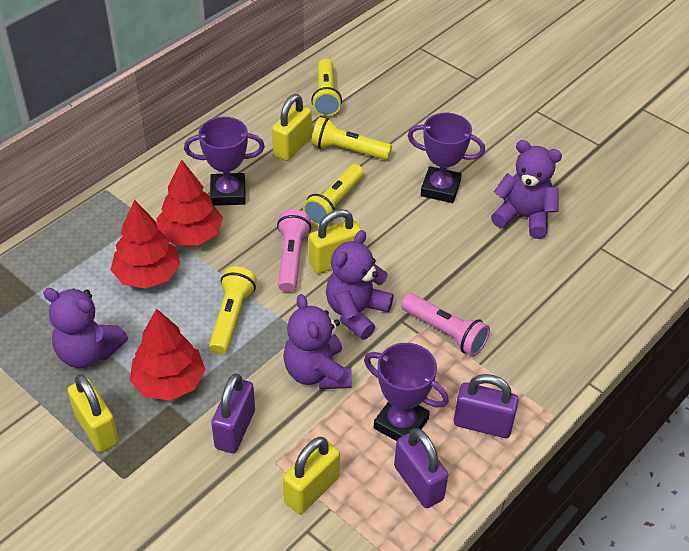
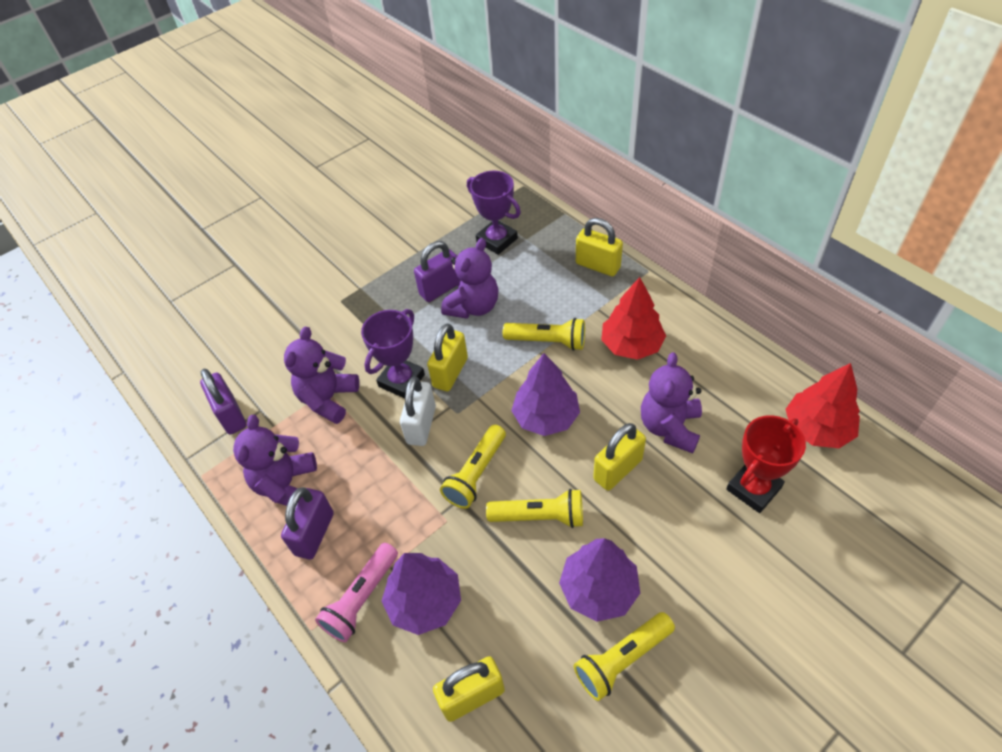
pink flashlight: [277,209,311,292] [401,293,490,356] = 2 -> [315,543,398,642] = 1
purple tree: none = 0 -> [382,553,461,635] [511,353,580,436] [559,538,640,622] = 3
purple trophy: [184,117,265,206] [364,343,449,441] [408,113,485,203] = 3 -> [361,309,425,398] [467,171,521,255] = 2
red tree: [111,200,180,289] [130,309,205,401] [156,159,223,245] = 3 -> [601,277,666,360] [785,363,860,448] = 2
red trophy: none = 0 -> [726,415,806,513] = 1
white padlock: none = 0 -> [400,376,436,446] = 1

